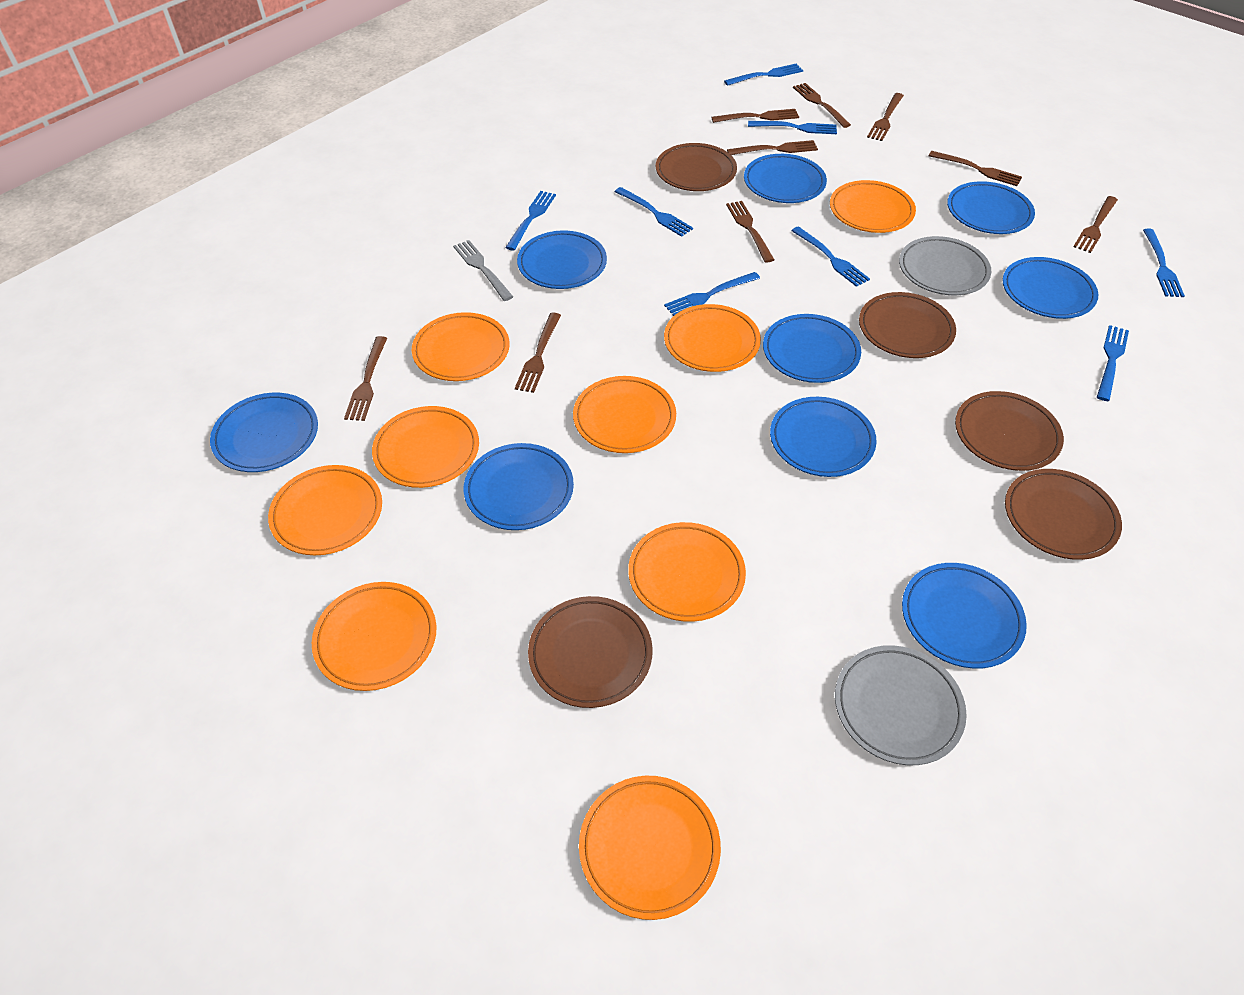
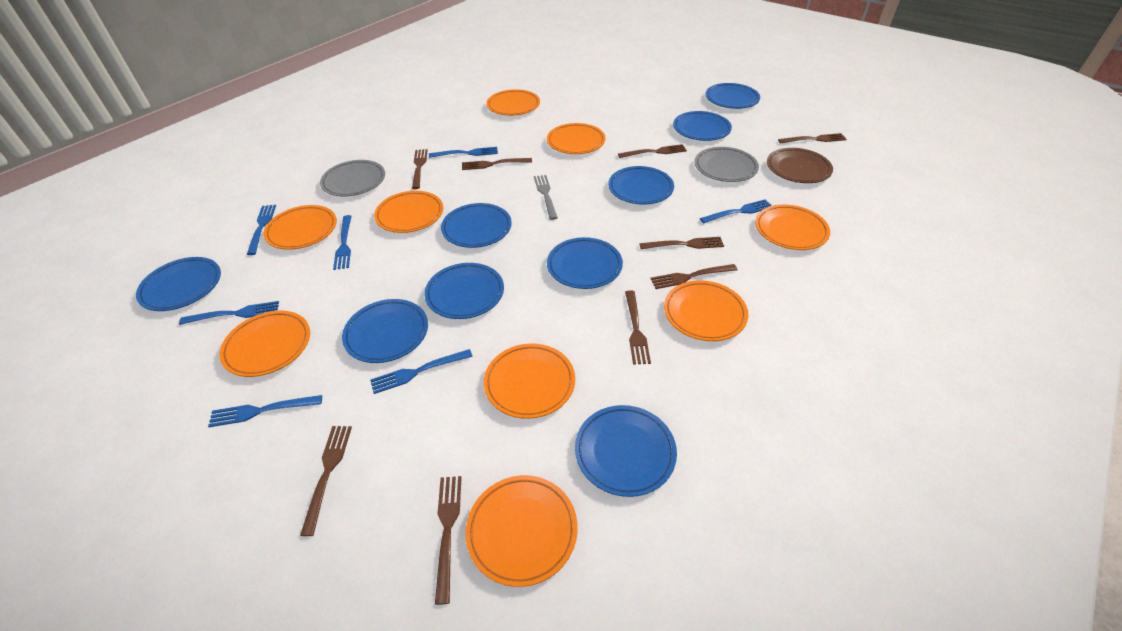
blue fork: [505,191,556,251] [615,187,693,237] [664,272,760,316] [724,64,803,86] [748,121,837,134] [791,226,870,287] [1097,325,1129,401] [1143,228,1185,297] = 8 -> [179,301,279,325] [208,395,322,427] [247,205,276,255] [333,215,352,270] [370,349,473,394] [429,147,498,158] [700,199,771,223] = 7
brown plate: [528,596,653,708] [656,143,737,191] [859,292,956,358] [955,391,1064,471] [1005,469,1122,560] = 5 -> [767,148,833,183] = 1

